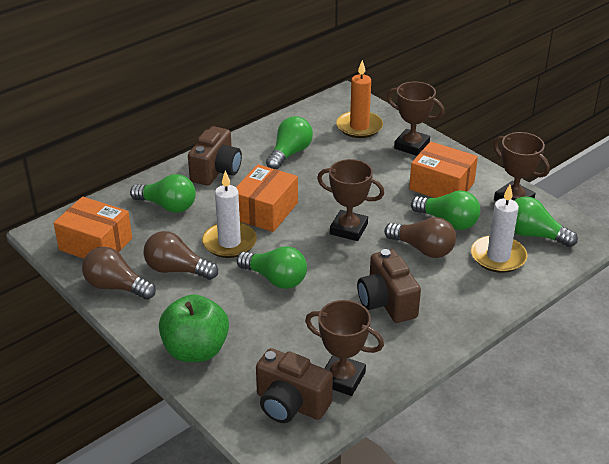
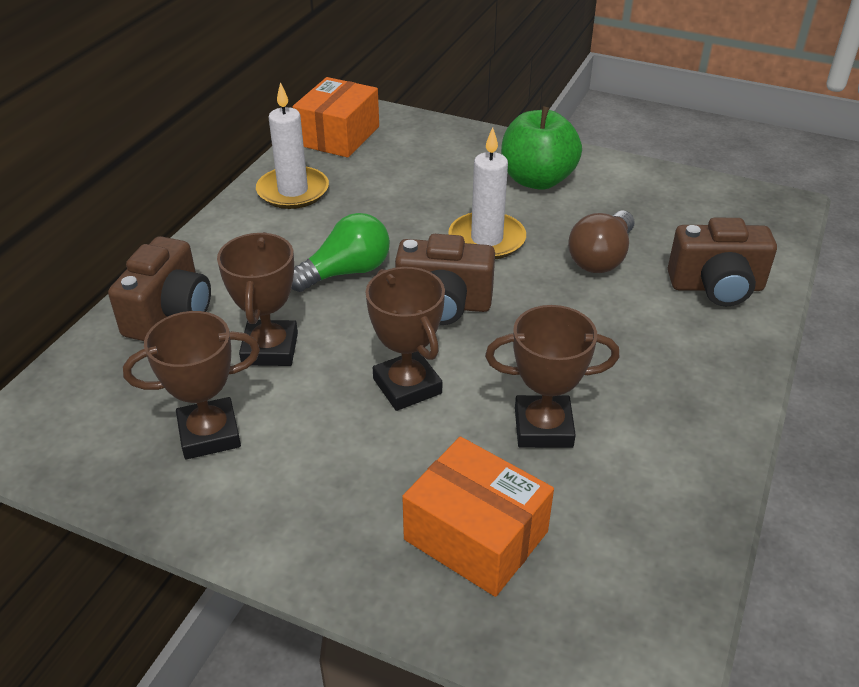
brown light bulb: [82,246,156,300] [143,231,218,280] [384,217,456,258] = 3 -> [568,210,634,273] = 1
green light bulb: [130,174,196,213] [237,246,307,289] [266,116,313,169] [411,190,480,230] [514,196,578,247] = 5 -> [291,213,390,292] = 1
orange box: [54,197,132,259] [236,164,298,232] [409,141,478,198] = 3 -> [293,77,379,158] [402,437,554,597] = 2
orange candle: [336,60,383,138] = 1 -> none = 0

